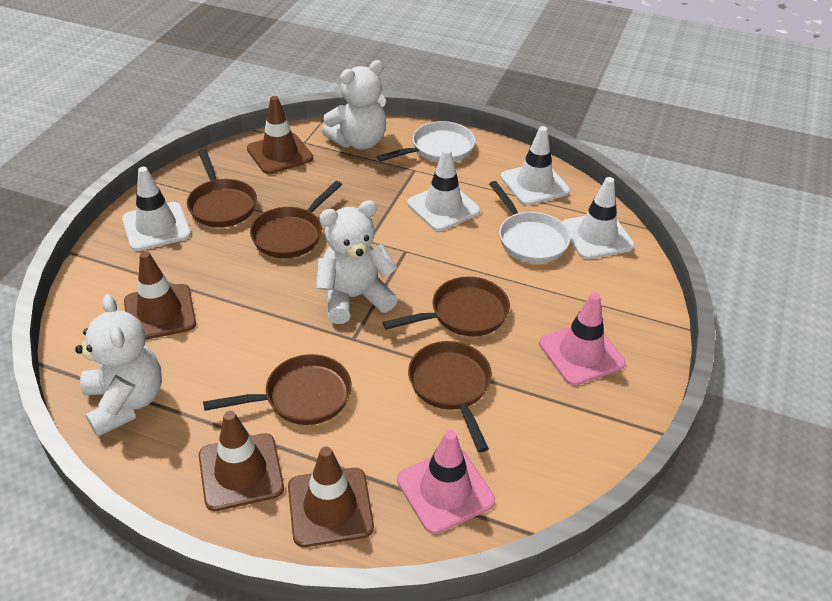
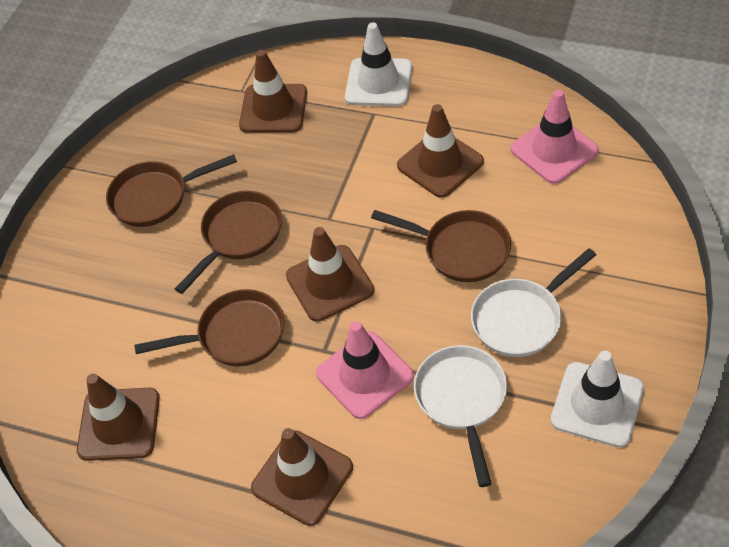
brown pan: [187,149,257,227] [203,354,352,425] [250,181,342,258] [382,277,510,336] [408,341,492,452] = 5 -> [106,154,237,227] [134,289,285,366] [175,191,282,294] [371,210,511,282] = 4
brown traffic cone: [124,251,196,340] [199,411,284,511] [247,96,313,174] [288,447,374,547] = 4 -> [77,374,160,461] [239,50,307,133] [251,428,353,526] [286,227,375,322] [397,104,484,198] = 5
white teddy bear: [75,294,162,437] [316,200,398,324] [322,60,386,150] = 3 -> none = 0
white traffic cone: [122,167,191,251] [407,148,480,231] [500,126,570,206] [562,177,635,259] = 4 -> [345,22,412,106] [551,351,644,448] = 2

